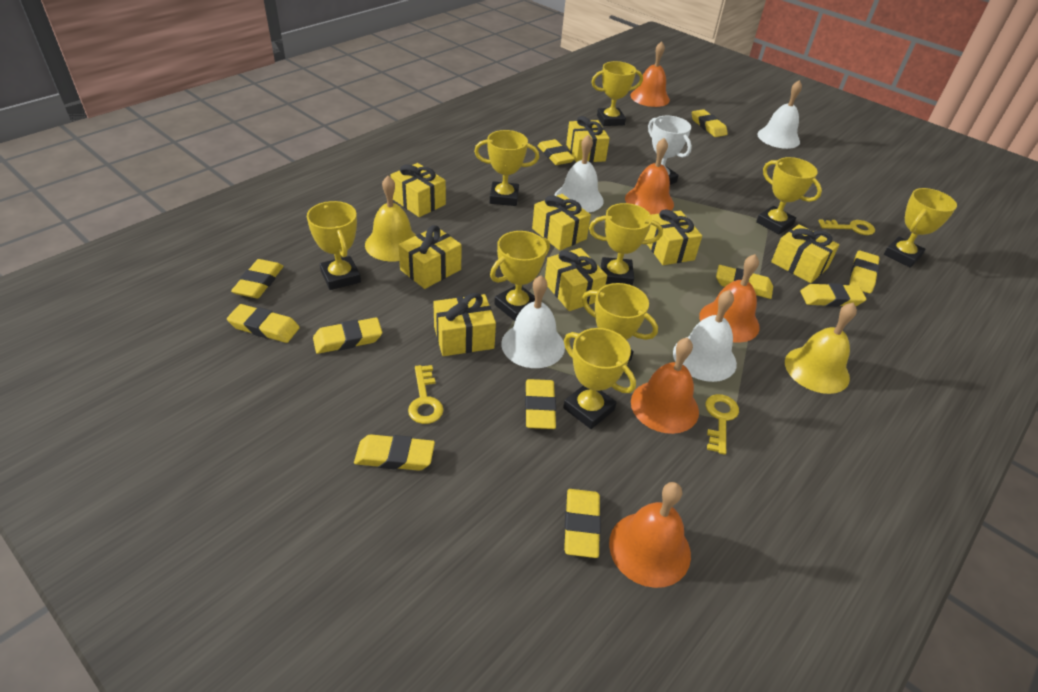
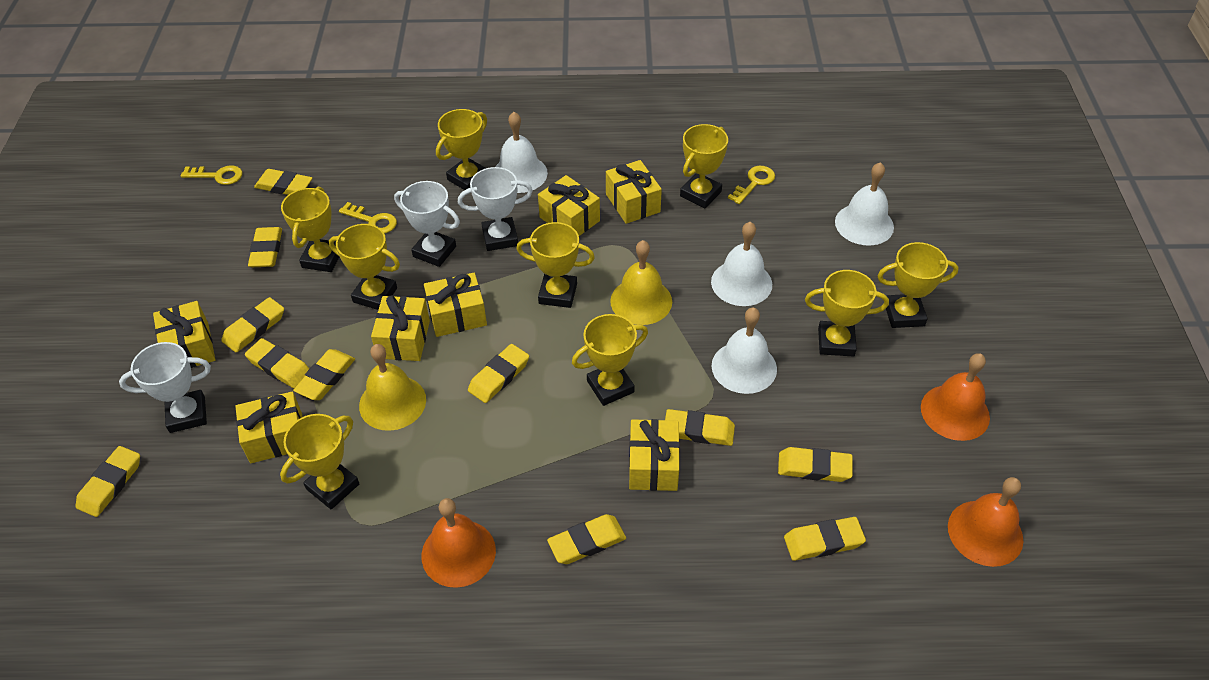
orange bell: [609,482,691,588] [625,138,674,215] [630,41,670,107] [631,337,699,434] [699,254,760,343] = 5 -> [421,498,496,588] [921,353,990,441] [948,477,1023,567] = 3
white trophy: [643,115,692,185] = 1 -> [119,342,211,433] [394,181,460,267] [458,167,533,251] = 3
yellow gift: [390,163,446,217] [398,225,462,289] [433,293,496,356] [532,194,591,251] [545,248,607,311] [566,116,610,162] [644,209,702,265] [771,224,839,283] = 8 -> [153,301,215,368] [235,391,302,463] [371,295,430,361] [424,273,487,337] [538,175,600,236] [606,160,662,224] [629,419,680,491] = 7

